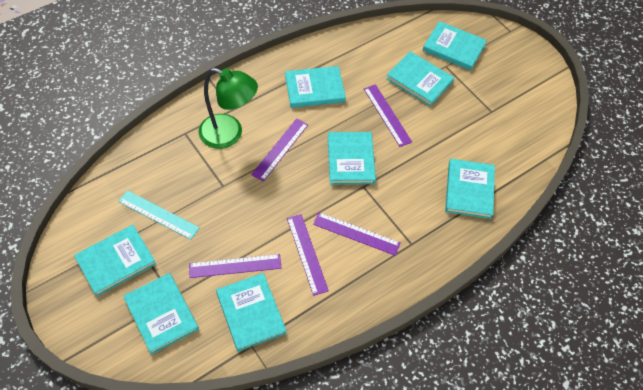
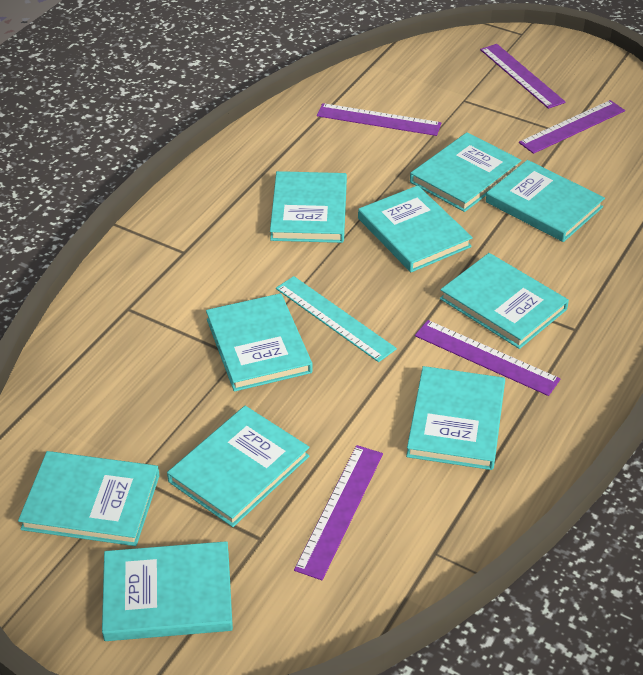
green lamp: [199,68,258,149] = 1 -> none = 0
turquoise book: [74,225,156,297] [123,273,199,355] [216,273,287,352] [285,66,346,108] [328,132,376,185] [386,51,454,106] [423,21,487,71] [445,159,495,219] = 8 -> [18,451,160,546] [102,541,233,641] [167,406,310,527] [206,293,312,392] [270,171,347,243] [358,185,473,272] [406,366,505,470] [410,132,521,212] [440,253,569,349] [486,160,605,242] = 10

